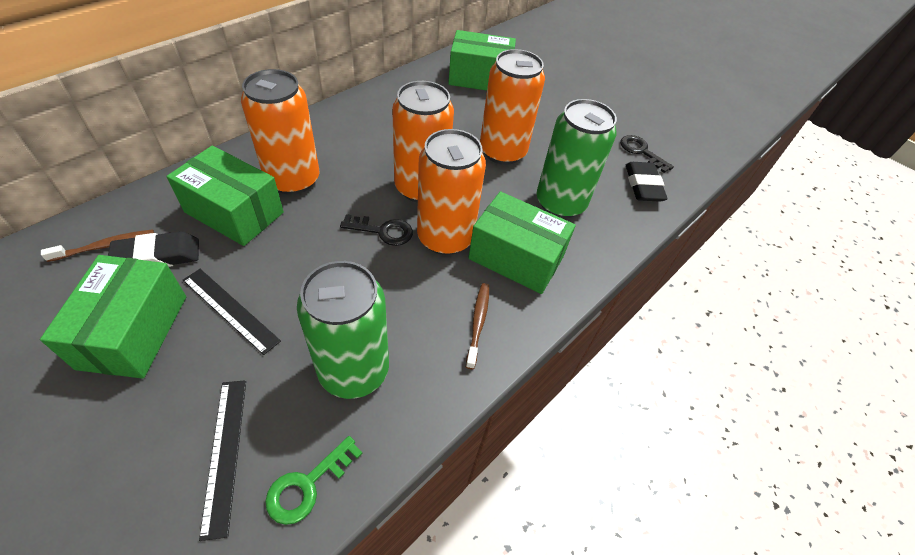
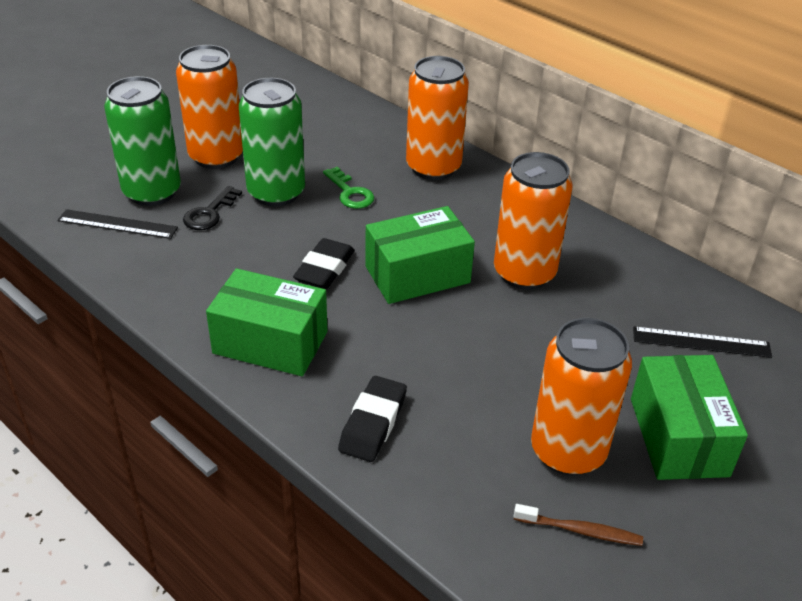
black key: [340,214,413,246] [620,135,674,173] = 2 -> [183,186,242,230] = 1
brown toothbrush: [41,229,154,262] [466,283,489,369] = 2 -> [514,504,643,546] = 1
green box: [40,255,186,379] [166,146,284,246] [448,30,516,91] [469,191,576,294] = 4 -> [206,268,327,376] [365,206,475,304] [631,355,748,480] = 3

